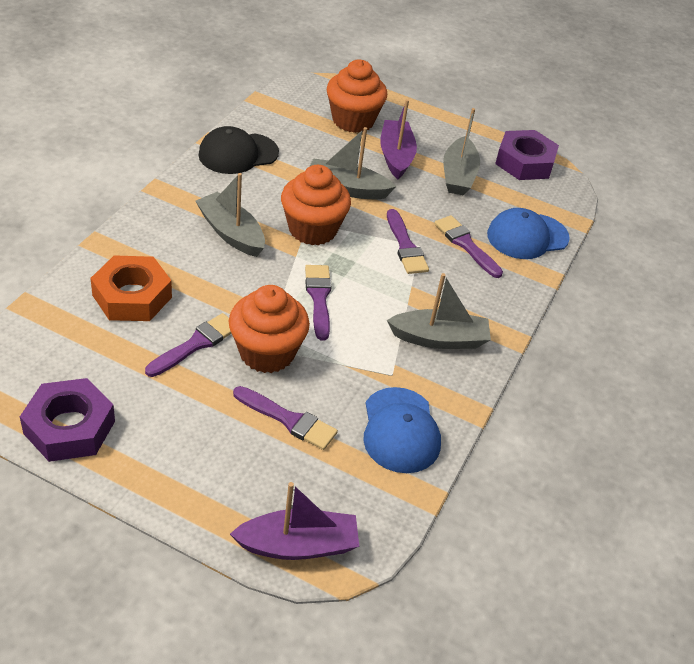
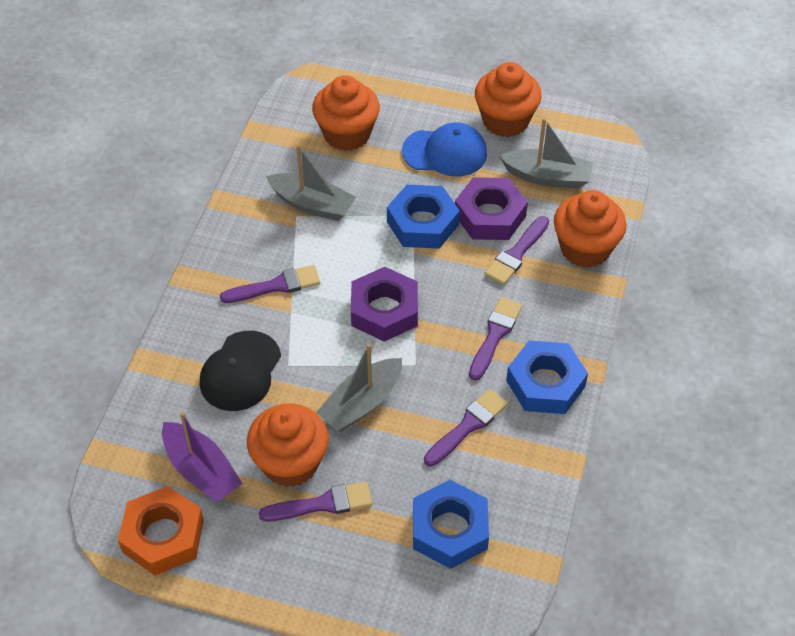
blue cap: [363,387,441,473] [487,208,570,259] = 2 -> [402,122,487,177] = 1
blue nut: none = 0 -> [387,185,460,249] [413,480,489,569] [506,341,588,414] = 3
grey boat: [195,173,265,257] [309,127,396,199] [387,273,491,349] [443,108,480,195] = 4 -> [266,145,356,221] [316,343,402,432] [499,118,593,189] = 3
orange cupcake: [229,285,310,373] [281,165,351,245] [327,59,387,133] = 3 -> [247,404,329,487] [312,75,380,151] [475,62,542,137] [554,190,627,268] = 4
purple boat: [230,482,359,560] [380,99,417,179] = 2 -> [162,412,243,502] = 1

